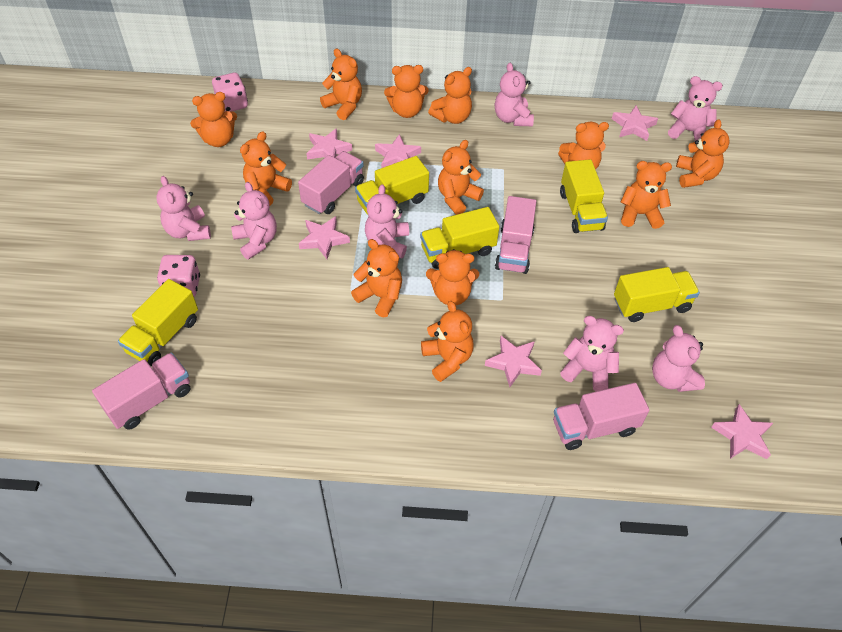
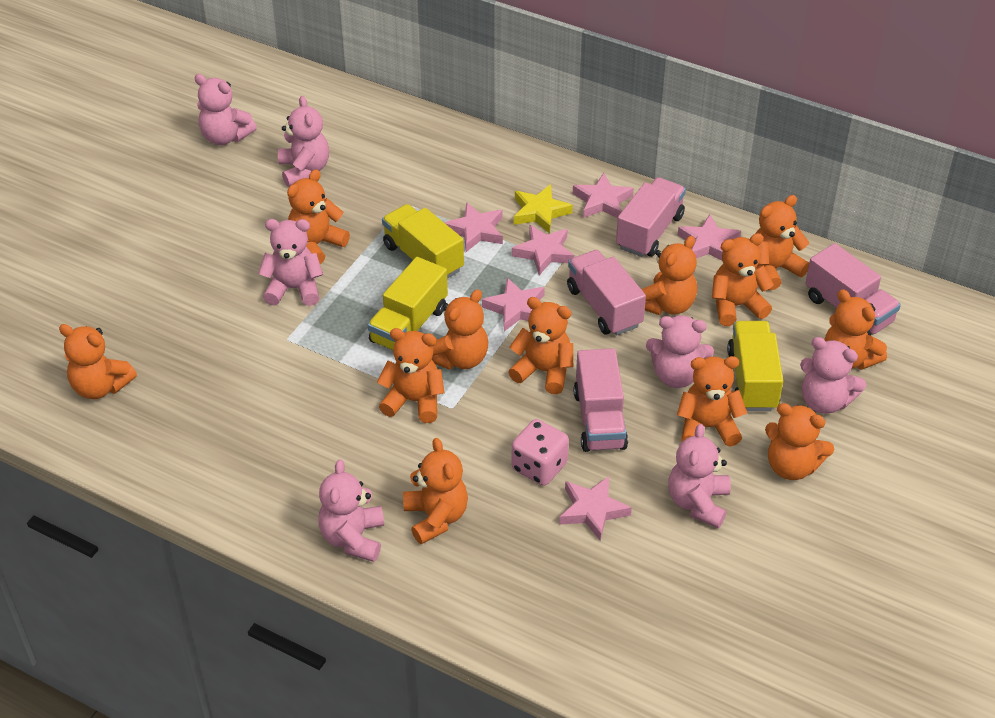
pink dice: [157,255,200,297] [212,73,248,112] = 2 -> [512,419,569,486] = 1
yellow star: none = 0 -> [514,184,573,234] = 1
yellow truck: [118,279,198,366] [355,156,429,214] [420,207,499,269] [560,159,608,233] [614,267,700,322] = 5 -> [368,257,448,350] [382,204,464,279] [727,321,783,411] = 3

